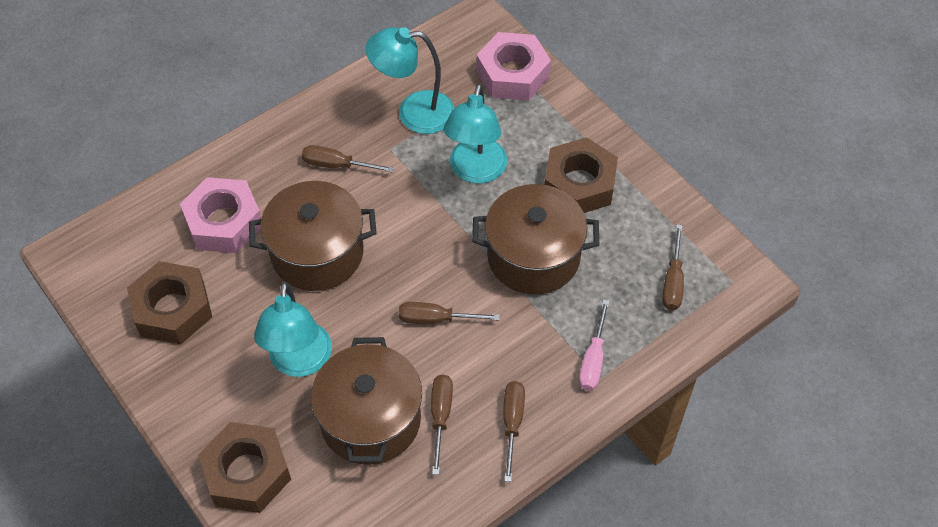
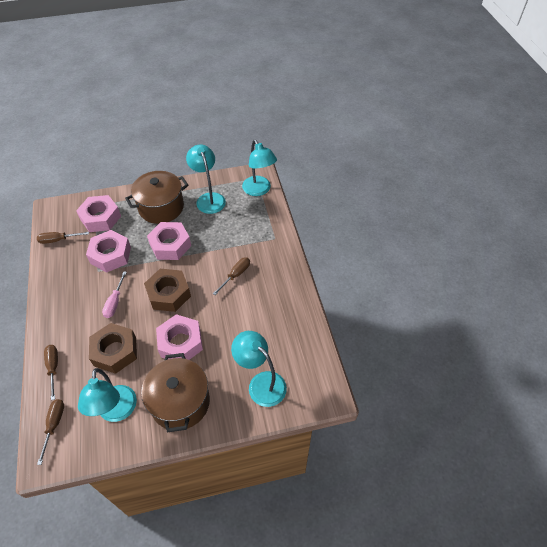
brown nut: [127,261,212,344] [198,422,291,513] [544,137,618,213] = 3 -> [89,323,137,374] [144,269,191,312] = 2
brown pot: [249,181,377,291] [311,337,422,465] [472,184,599,295] = 3 -> [125,171,188,224] [141,353,210,432] = 2
brown screwdriver: [302,145,394,172] [399,302,500,324] [431,374,453,475] [503,381,525,482] [663,224,684,310] = 5 -> [37,232,89,244] [37,399,64,465] [44,345,58,400] [213,257,250,295] = 4
pink nut: [180,177,261,253] [477,32,551,101] = 2 -> [76,195,121,232] [86,230,131,273] [147,222,191,260] [156,314,203,360] = 4
turquoise lamp: [254,281,332,377] [365,27,454,134] [444,84,507,184] = 3 -> [78,368,137,422] [186,144,226,214] [231,331,287,407] [242,140,277,196] = 4

